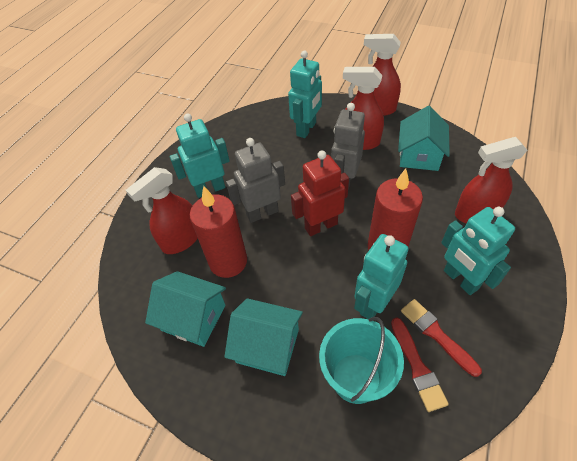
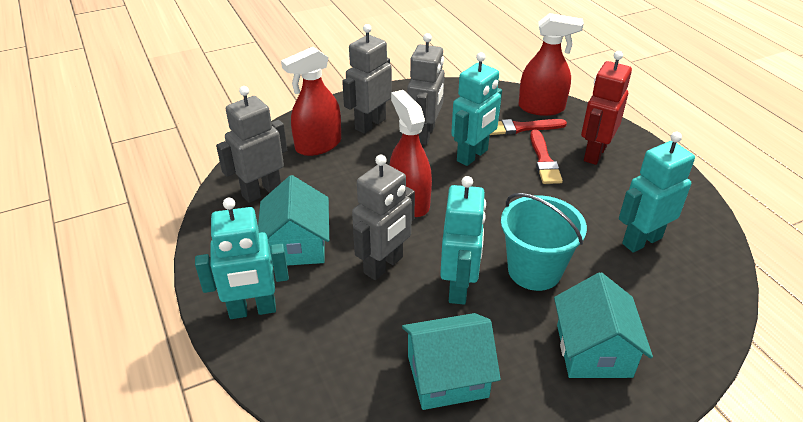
grey robot: [226,138,285,223] [331,103,365,189] = 2 -> [216,86,287,203] [342,24,392,134] [352,155,415,280] [407,33,445,145] = 4
red candle: [190,186,247,278] [368,169,423,250] = 2 -> none = 0
red spray bottle: [126,167,198,254] [343,67,384,150] [364,34,401,116] [455,137,528,223] = 4 -> [281,47,341,156] [390,90,432,217] [518,13,584,116] = 3

